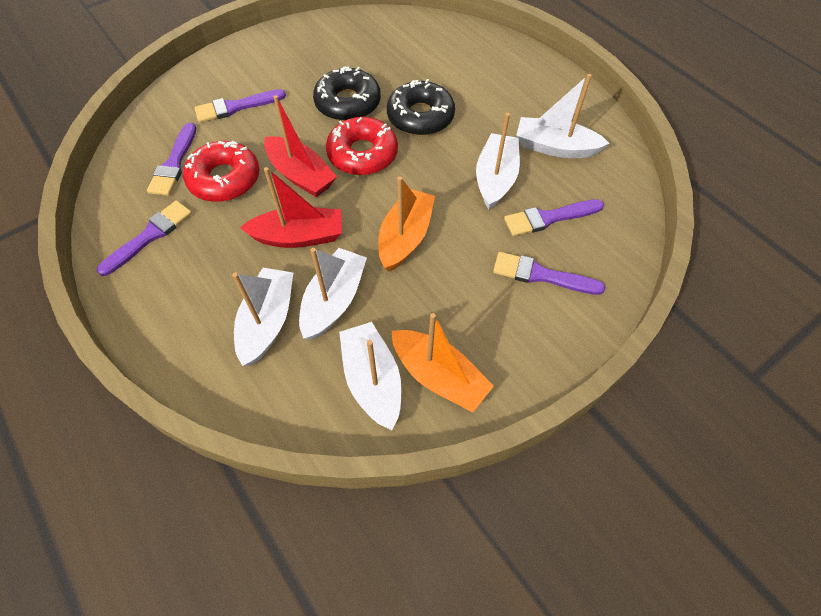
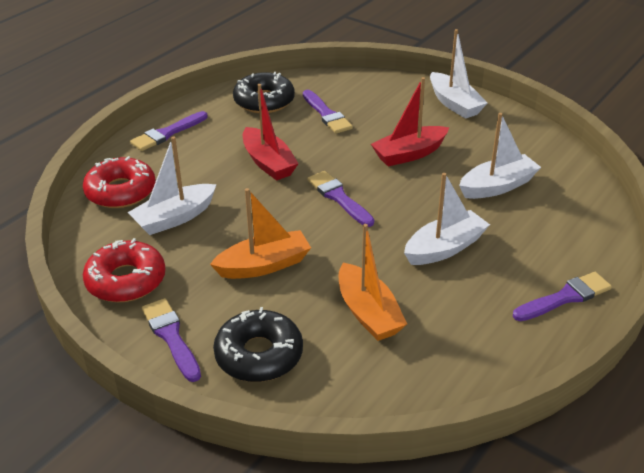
white boat: [232,268,293,366] [299,248,367,340] [339,322,401,430] [476,113,520,210] [516,74,610,158] = 5 -> [128,136,217,235] [404,173,490,265] [430,29,487,119] [459,113,541,199] = 4

